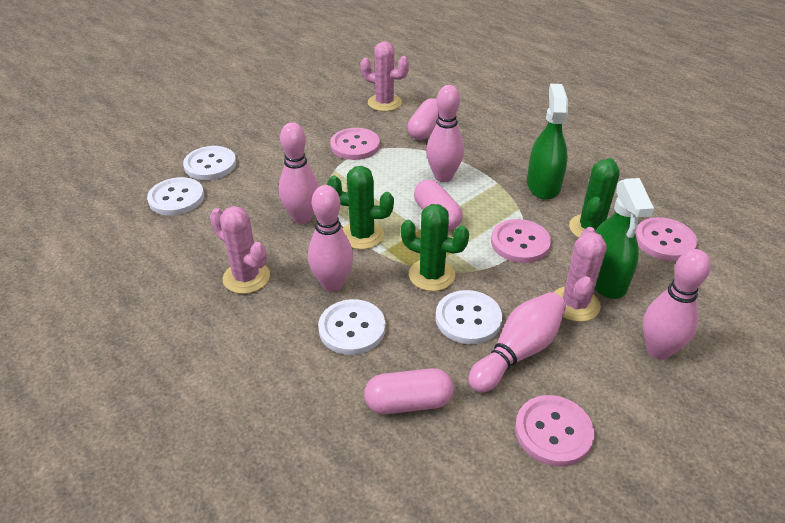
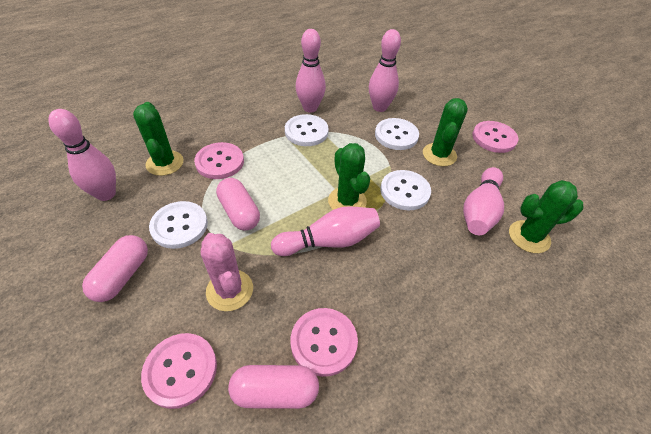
green cactus: [327,166,394,249] [401,204,469,291] [569,158,620,238] = 3 -> [133,102,183,176] [328,143,370,210] [423,98,468,166] [509,180,583,253] = 4
green spray bottle: [527,84,568,200] [595,178,654,299] = 2 -> none = 0
pink cactus: [210,206,270,294] [360,41,409,111] [554,227,607,322] = 3 -> [201,233,253,311] = 1

